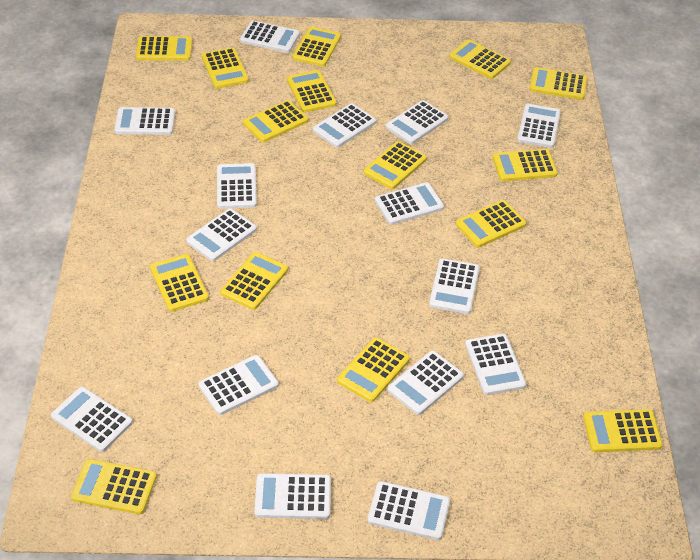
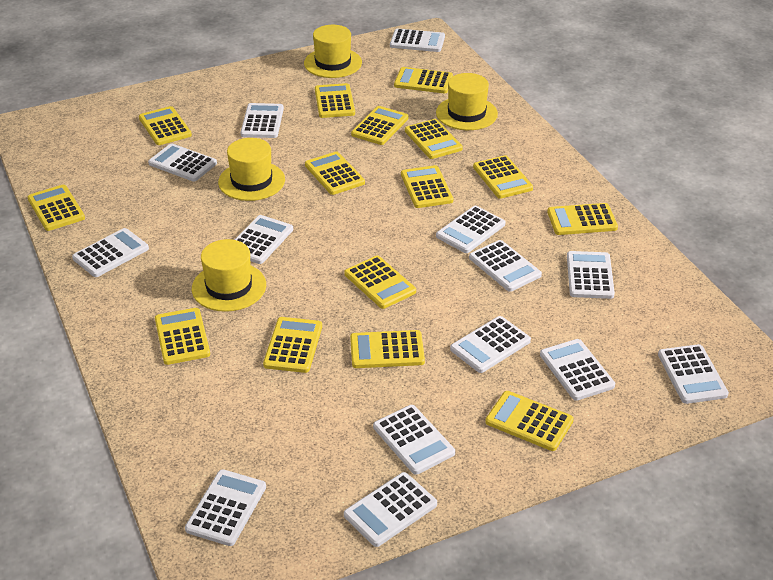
white calculator: [51,387,133,452] [114,107,175,135] [186,208,257,261] [198,355,279,415] [217,163,257,209] [240,21,300,53] [254,473,331,519] [313,103,376,148] [368,481,450,540] [375,182,444,225] [386,100,448,144] [387,351,464,415] [429,258,480,314] [465,334,526,395] [517,104,561,148] = 15 -> [72,228,149,277] [148,143,217,182] [185,469,266,546] [235,215,293,264] [240,103,284,138] [344,472,437,547] [373,405,455,475] [390,29,445,52] [436,206,506,253] [450,316,531,373] [469,240,542,292] [540,339,615,401] [567,251,615,299] [658,344,729,404] = 14
yellow hat: none = 0 -> [192,239,266,312] [218,138,285,201] [304,25,362,78] [436,73,498,130] = 4

